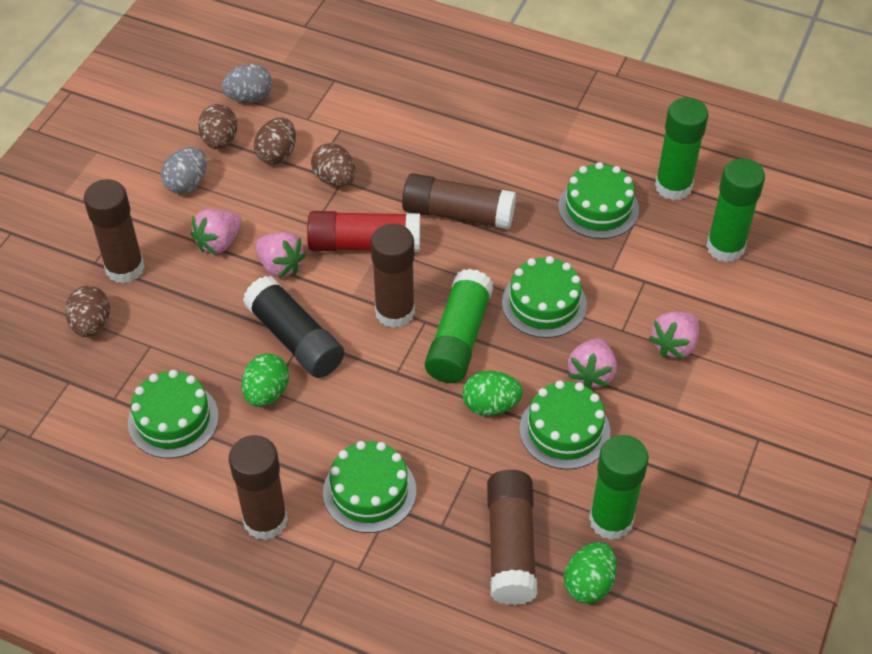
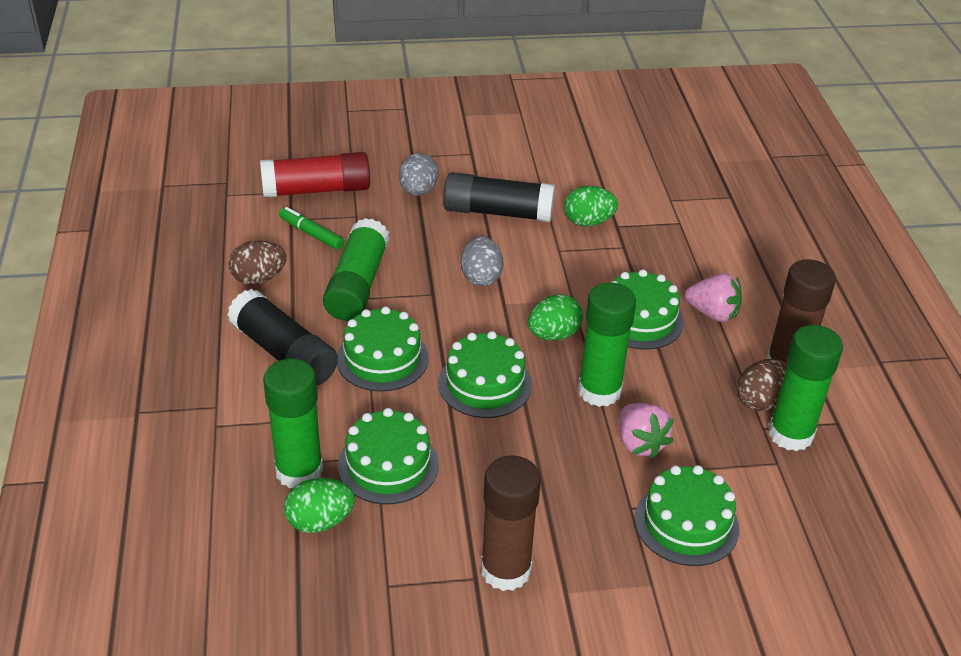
black glue stick: [243,276,344,378] = 1 -> [227,289,338,386] [443,172,555,222] = 2
brown egg: [65,286,110,337] [198,104,237,149] [254,117,296,164] [311,143,356,187] = 4 -> [228,241,287,285] [737,359,787,411] = 2
brown glue stick: [84,179,145,284] [229,435,288,540] [371,224,415,328] [402,173,516,229] [487,470,537,605] = 5 -> [481,455,541,591] [767,259,836,363] = 2
green marker: none = 0 -> [279,207,344,250] = 1
pink strawberry: [191,209,242,254] [255,232,306,278] [568,338,617,389] [649,311,699,359] = 4 -> [619,403,674,459] [685,273,742,322] = 2

